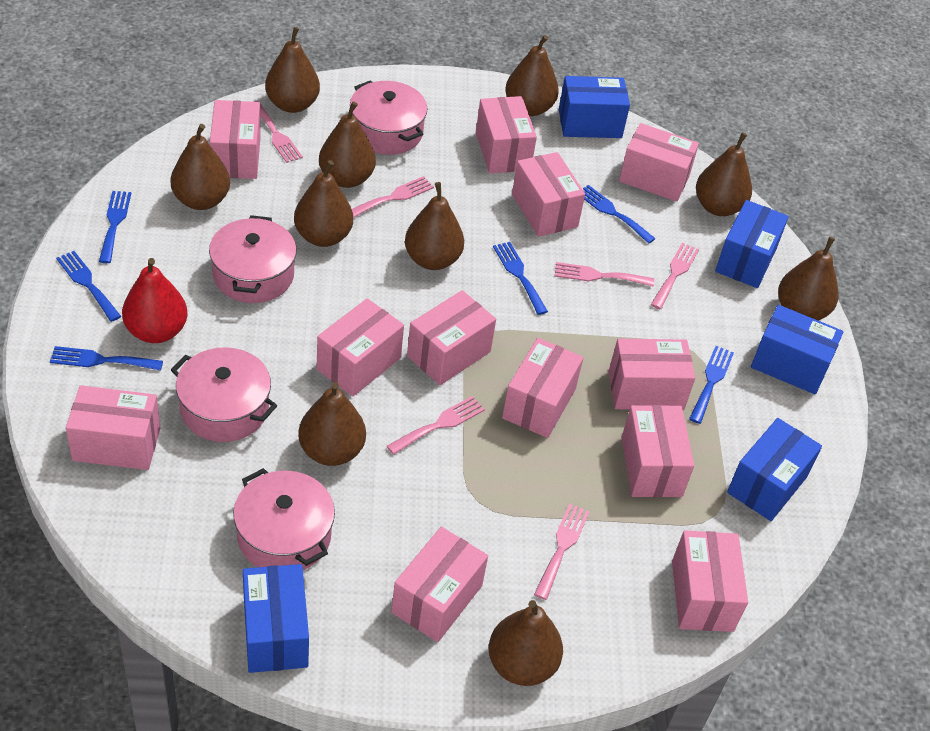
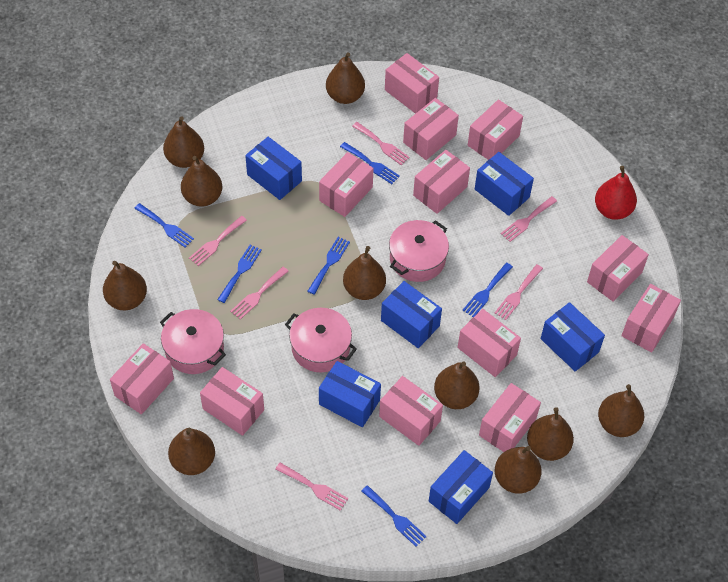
blue box: [243,564,309,673] [559,76,630,138] [715,200,789,288] [727,418,822,521] [751,305,843,394] = 5 -> [245,137,302,200] [319,361,381,427] [381,281,442,348] [429,450,493,524] [475,152,534,216] [541,302,605,371] = 6
pink pot: [171,347,277,442] [209,215,297,303] [233,468,335,570] [350,80,428,155] = 4 -> [160,309,226,374] [285,308,357,373] [389,220,449,282] = 3

